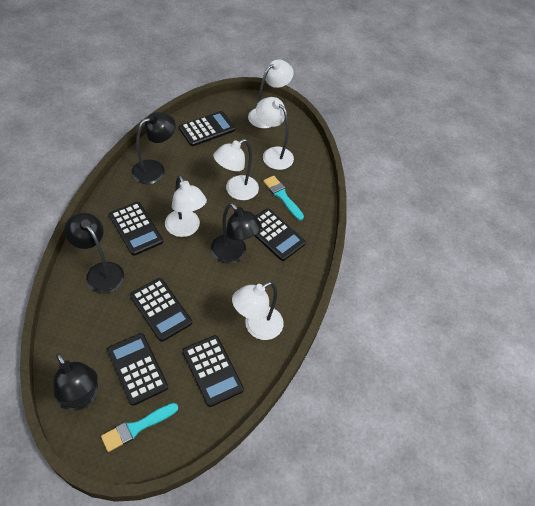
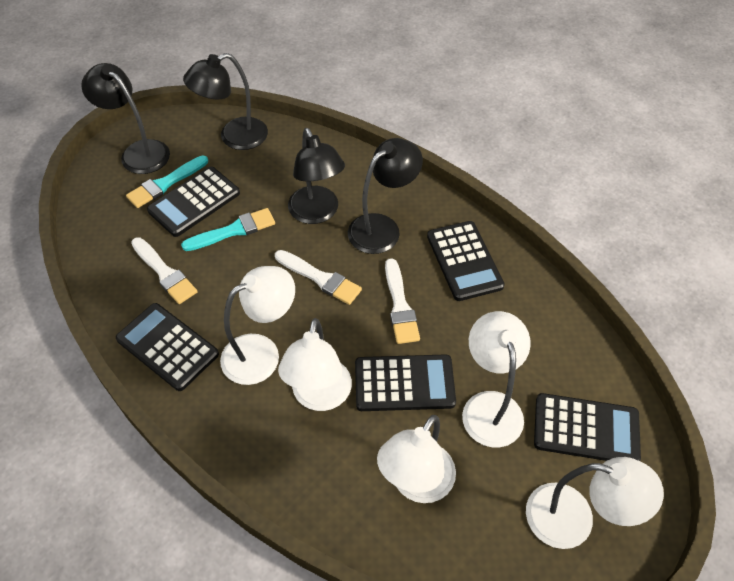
black calculator: [107,333,168,406] [109,202,163,256] [130,278,192,342] [179,111,235,146] [183,335,244,407] [255,209,306,261] = 6 -> [116,303,219,391] [147,167,240,237] [355,354,456,411] [427,221,505,301] [534,393,641,461] = 5
white brush: none = 0 -> [131,237,198,304] [275,250,362,305] [385,258,420,344] = 3

